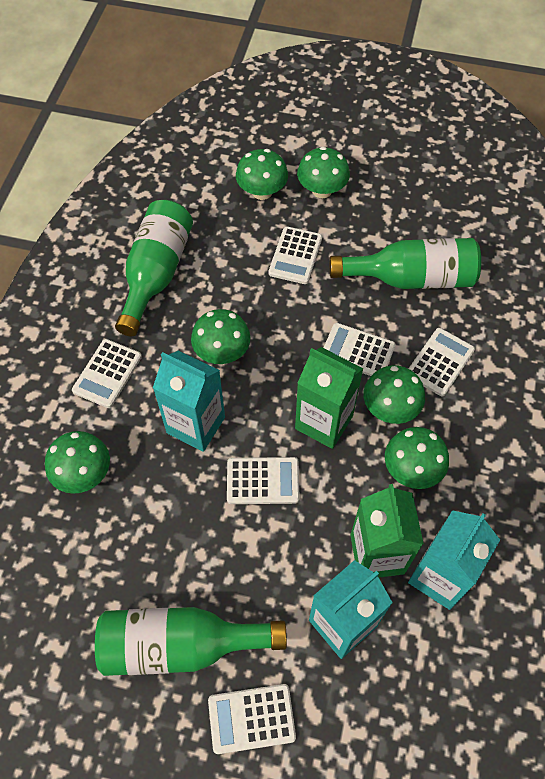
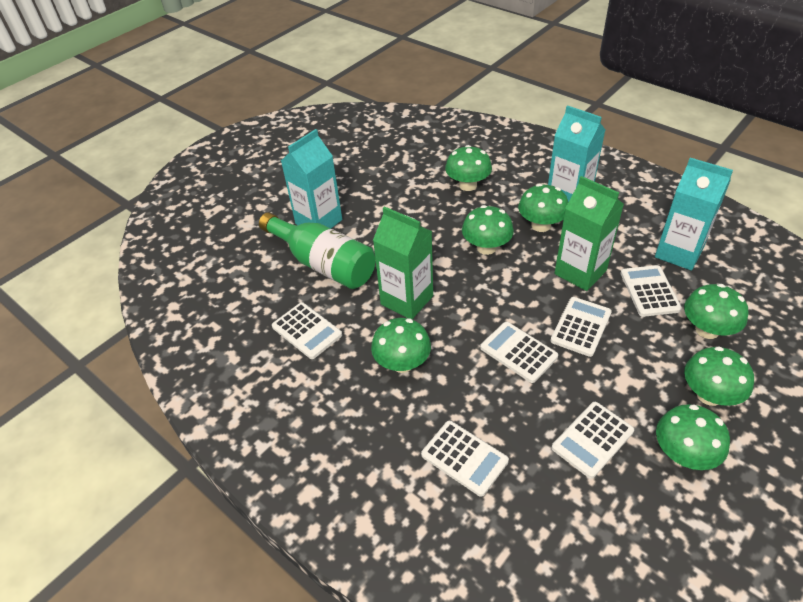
green bottle: [95,607,287,676] [115,200,193,336] [329,238,481,289] = 3 -> [259,212,375,289] = 1
green mushroom: [45,431,110,494] [191,309,250,364] [236,149,288,200] [297,147,350,198] [363,365,425,424] [385,427,449,489] = 6 -> [371,318,431,373] [445,145,492,191] [462,205,514,255] [518,184,568,232] [656,404,730,470] [684,284,748,339] [684,346,754,406] = 7

